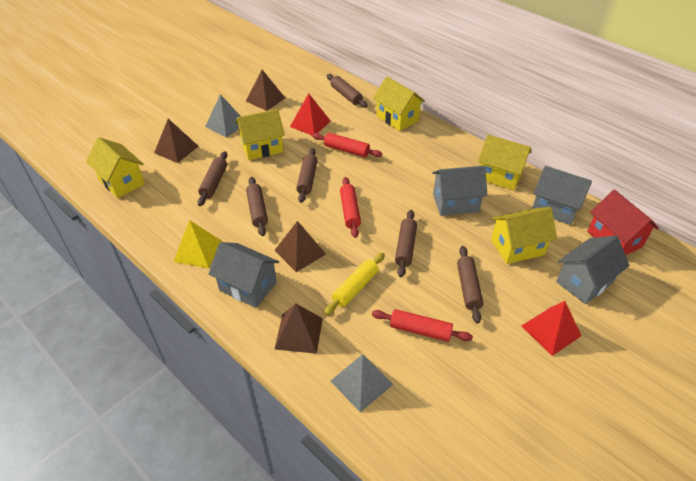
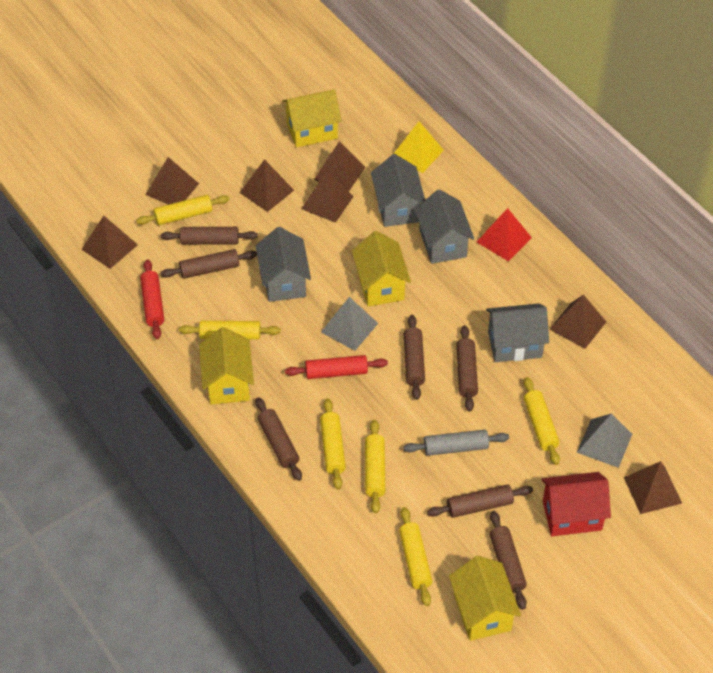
brown pyramid: [154,119,198,163] [246,70,285,111] [274,221,326,272] [274,303,323,354] = 4 -> [81,215,138,269] [146,157,199,205] [239,159,294,212] [301,171,354,223] [314,141,365,191] [549,295,606,349] [624,461,682,514] = 7
brown rolling pin: [198,151,227,206] [246,177,268,236] [296,148,318,203] [327,74,367,108] [395,210,417,277] [457,246,483,323] = 6 -> [161,227,258,245] [161,249,257,279] [256,397,302,481] [404,315,425,400] [427,484,533,518] [456,326,478,412] [490,511,527,610] = 7
grey rolling pin: none = 0 -> [403,430,509,456] = 1
red pyramid: [290,93,330,135] [522,301,581,356] = 2 -> [477,208,532,261] = 1
red rolling pin: [312,133,382,157] [340,177,361,238] [372,309,473,342] = 3 -> [140,260,164,339] [285,355,388,379] = 2
yellow house: [86,137,145,198] [235,109,285,160] [373,76,425,131] [478,135,531,190] [491,207,557,264] = 5 -> [199,327,254,404] [282,89,342,147] [352,231,411,307] [449,556,521,641] = 4
yellow rolling pin: [324,253,385,315] = 1 -> [136,195,229,225] [179,321,281,340] [320,398,346,489] [365,420,385,513] [399,507,432,606] [524,377,560,465] = 6

